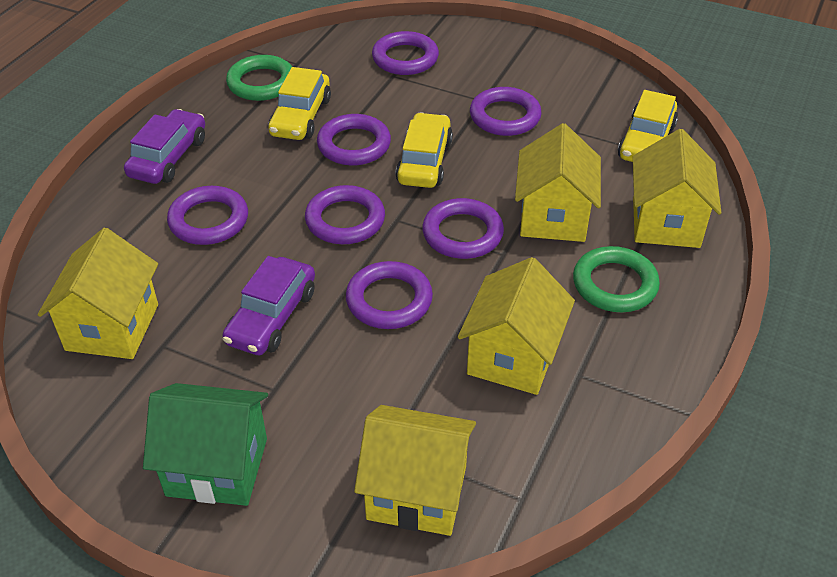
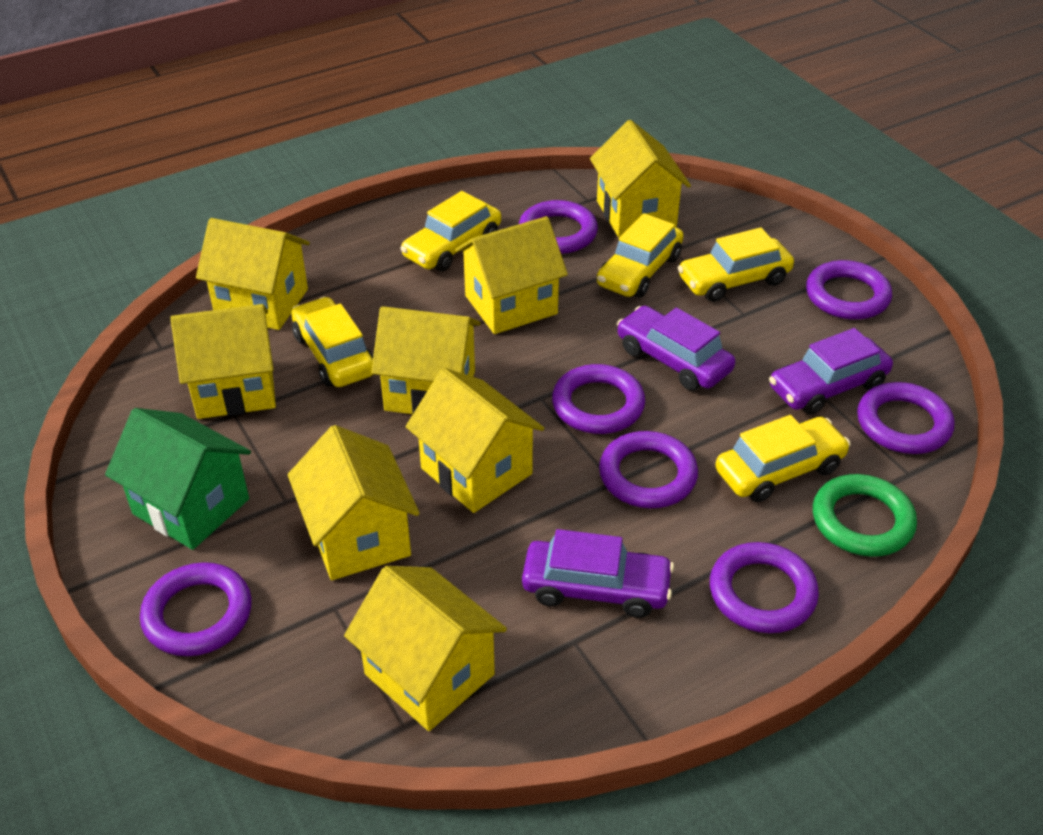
green ring: [226,55,292,101] [573,246,660,312] = 2 -> [813,474,917,557] = 1
purple car: [124,109,205,184] [222,256,315,355] = 2 -> [522,529,674,618] [617,306,735,390] [769,328,893,415] = 3
yellow car: [268,67,331,140] [395,112,453,188] [618,90,678,162] = 3 -> [291,297,374,387] [400,191,501,271] [597,213,684,298] [678,227,794,302] [715,415,851,502] = 5
yellow house: [38,228,158,359] [354,405,476,536] [458,257,575,395] [515,123,601,242] [633,129,721,248] = 5 -> [171,304,276,419] [196,218,310,330] [288,425,420,580] [344,566,507,731] [371,306,481,414] [406,368,544,513] [455,216,568,334] [590,120,691,237] = 8

